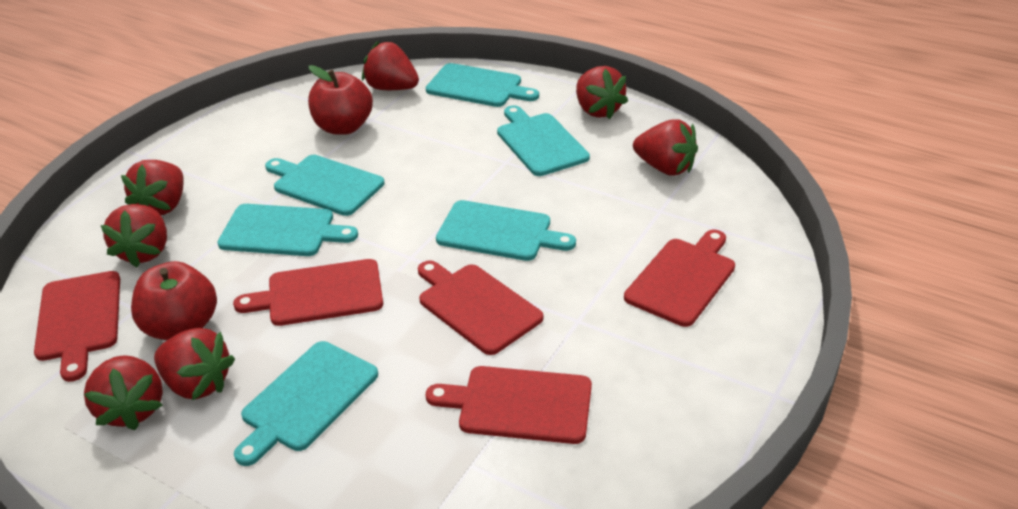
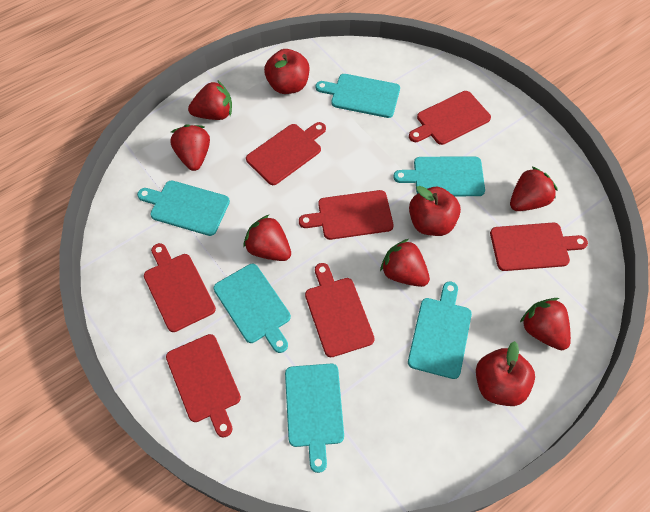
red apple: [131,261,217,340] [308,65,373,135] = 2 -> [264,49,309,94] [409,186,461,236] [476,341,535,406] = 3
red cutting board: [34,271,120,382] [233,259,383,326] [418,260,543,355] [426,366,592,444] [624,230,735,327] = 5 -> [144,243,216,332] [166,334,241,438] [246,122,326,185] [299,190,394,240] [305,263,375,357] [409,91,491,145] [490,223,588,271] = 7
red strawberry: [84,355,163,430] [100,204,167,267] [121,160,184,215] [154,328,235,400] [362,41,419,90] [576,66,628,119] [633,119,698,176] = 7 -> [170,124,210,171] [188,81,232,120] [243,214,291,261] [380,239,430,287] [510,167,558,211] [520,298,571,350] = 6

